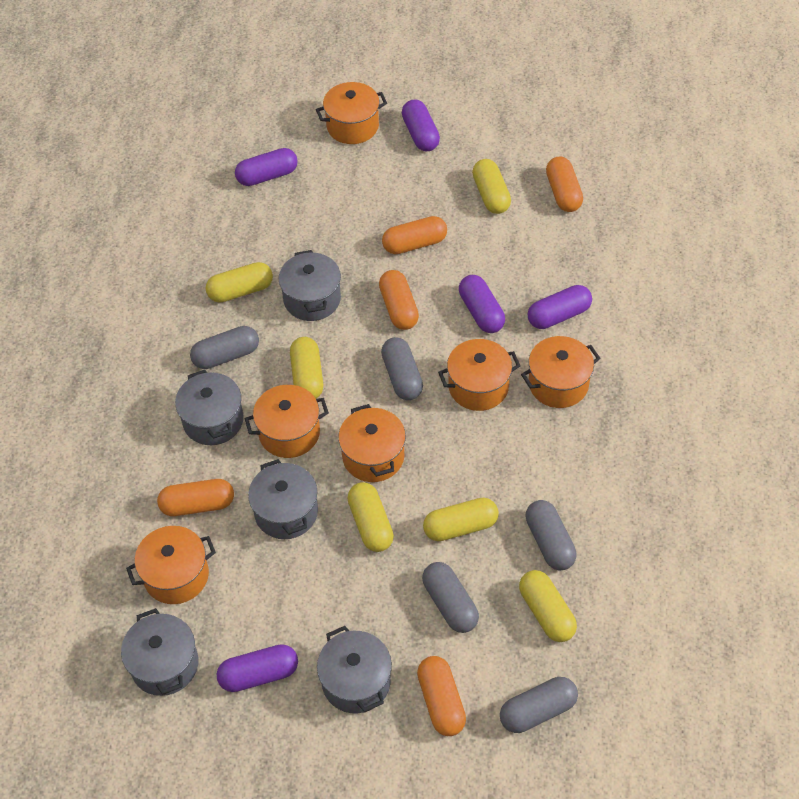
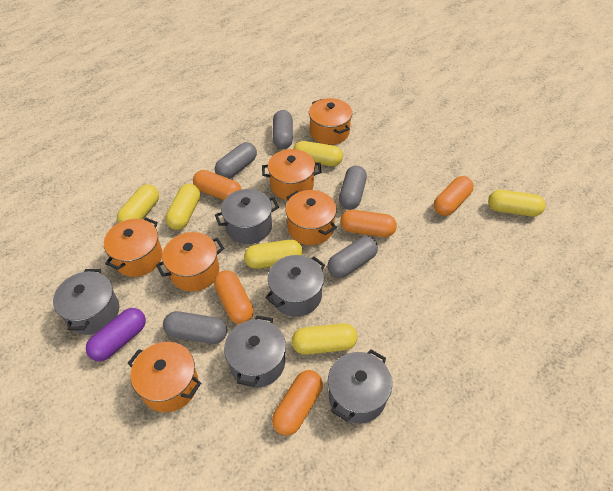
purple capsule: [217,644,298,692] [235,148,298,186] [402,99,440,151] [459,275,505,333] [528,285,592,329] = 5 -> [86,308,146,361] = 1

